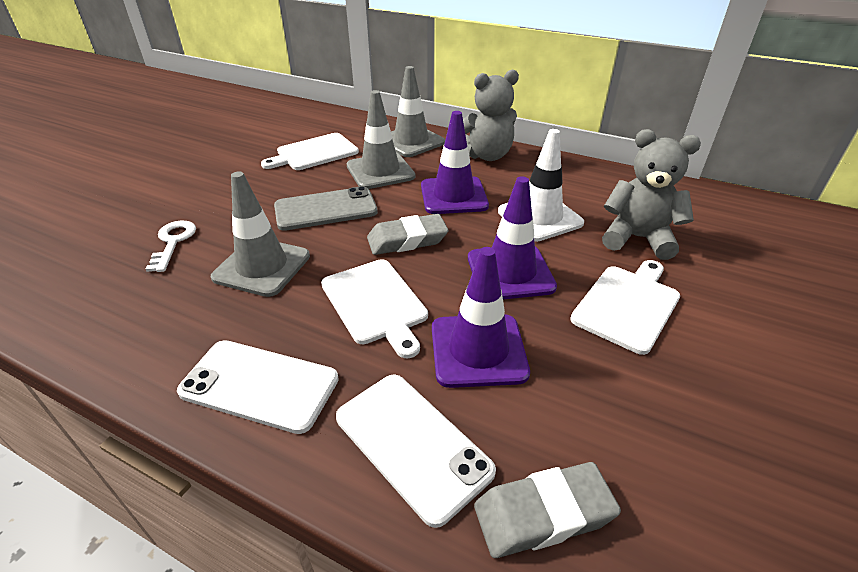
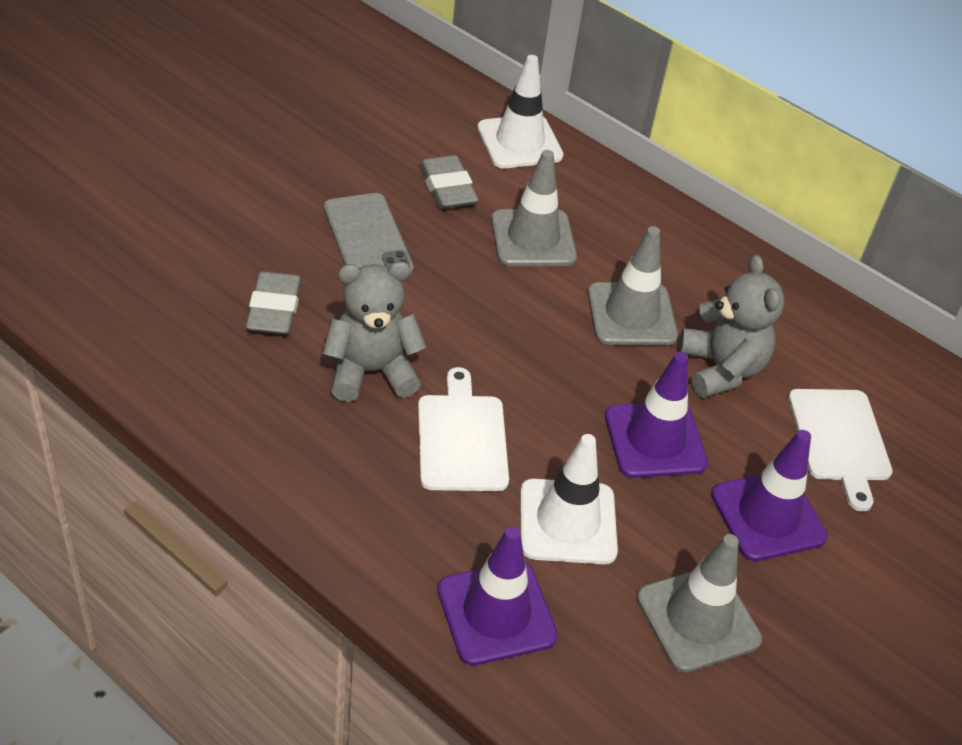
white cutting board: [261,133,359,170] [321,259,428,358] [570,260,680,355] = 3 -> [418,367,509,491] [788,389,893,512] = 2
white key: [146,221,196,272] = 1 -> none = 0
white phone: [177,340,339,434] [336,374,496,528] = 2 -> none = 0
white traffic cone: [498,129,584,242] = 1 -> [477,55,564,168] [520,434,618,564] = 2

